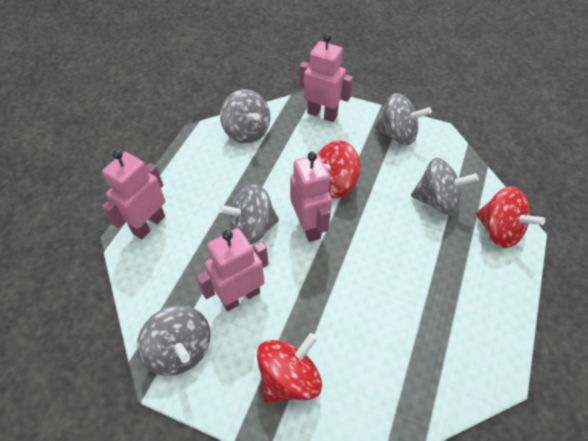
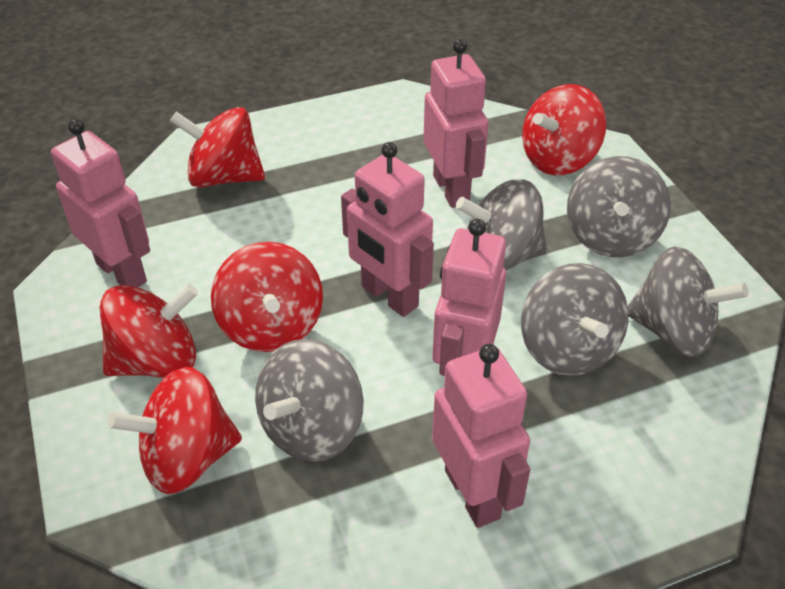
pink robot: [102,150,165,240] [196,228,268,312] [290,152,332,242] [299,34,353,122] = 4 -> [51,119,150,288] [341,142,434,317] [423,39,489,208] [432,344,530,528] [433,219,506,376] = 5
red spinning top: [257,333,322,403] [318,140,360,198] [476,186,545,248] = 3 -> [100,284,198,378] [108,367,242,494] [170,107,265,188] [211,242,323,352] [522,84,606,175] = 5

